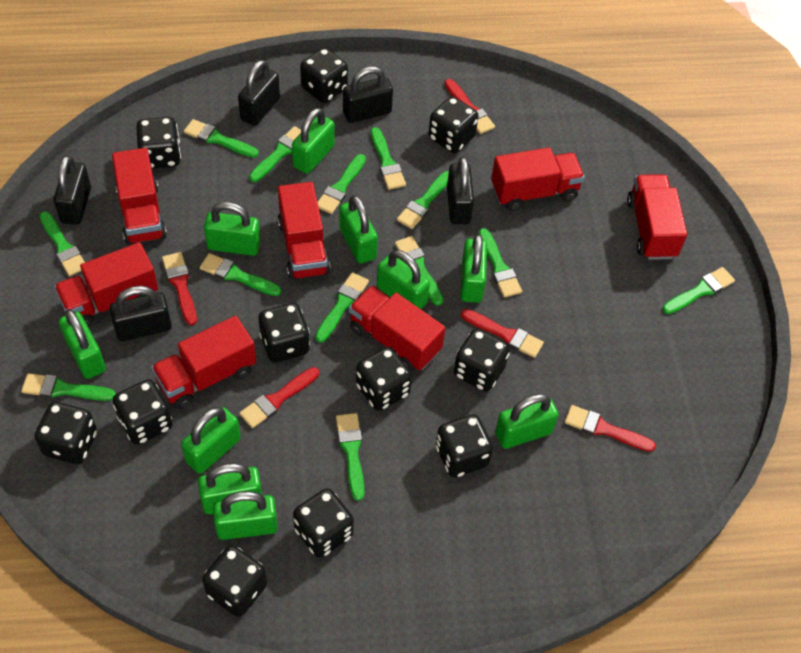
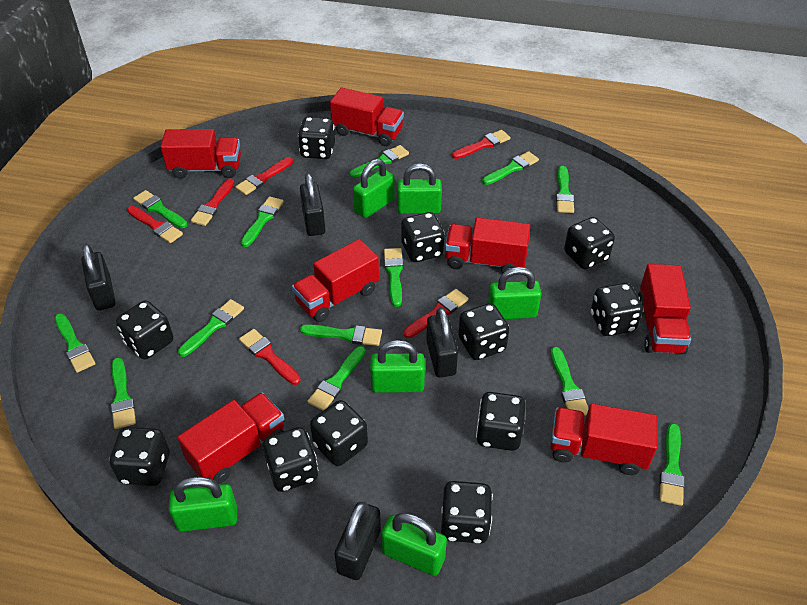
black padlock: [53,155,91,225] [109,286,172,341] [238,60,280,126] [343,66,393,123] [447,157,474,224] = 5 -> [82,244,116,311] [300,173,325,236] [334,501,381,580] [426,308,458,378] = 4
green padlock: [59,309,106,379] [181,407,241,474] [198,463,262,514] [204,202,261,256] [213,491,278,540] [292,108,335,174] [339,195,378,264] [377,250,430,309] [460,234,487,303] [495,394,559,449] = 10 -> [169,477,237,532] [353,159,395,218] [370,340,425,393] [381,513,447,576] [397,163,442,214] [488,267,542,319] = 6
red brush: [162,252,197,325] [239,367,319,428] [445,79,495,134] [461,309,544,358] [565,405,656,452] = 5 -> [127,206,183,243] [191,179,234,226] [235,157,293,195] [239,329,301,385] [404,289,469,338] [452,130,510,159] = 6

